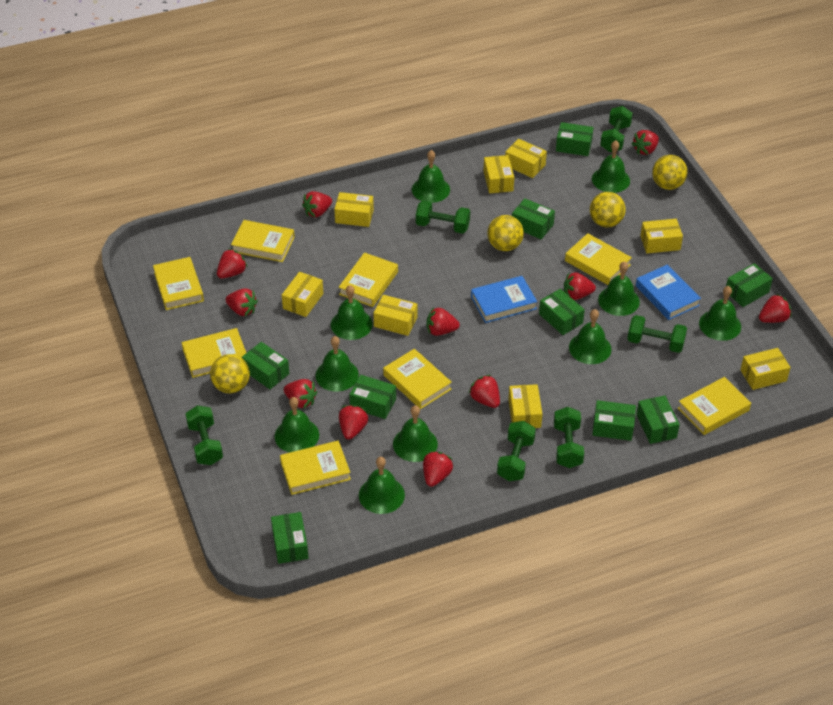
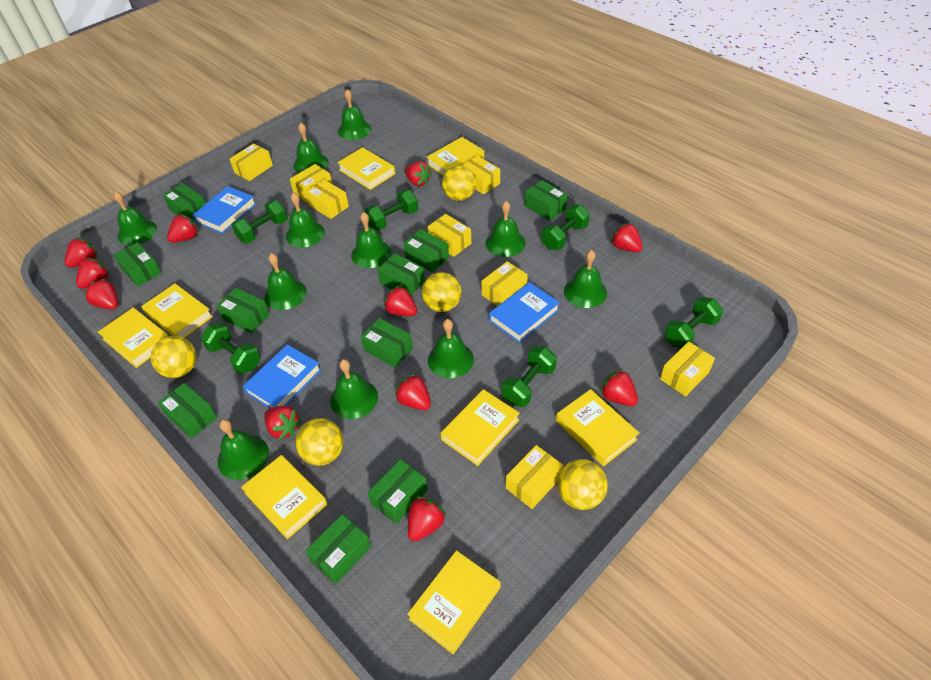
blue book: [471,276,537,323] [636,264,701,320] = 2 -> [193,186,256,233] [243,344,321,408] [489,282,560,343] = 3
green bell: [275,397,319,452] [316,336,359,392] [331,285,373,340] [359,457,405,514] [393,405,438,462] [412,150,450,203] [569,309,611,364] [592,140,630,193] [598,261,640,316] [699,286,741,341] = 10 -> [114,191,157,246] [218,419,269,480] [264,253,307,310] [286,192,325,247] [293,123,329,173] [330,359,378,419] [338,89,371,140] [351,212,391,268] [428,319,474,378] [485,201,526,257] [564,250,607,308] = 11
green box: [242,342,289,389] [271,512,309,564] [349,375,396,419] [512,198,555,239] [539,289,585,335] [556,122,594,156] [592,400,636,441] [636,396,680,444] [726,263,773,307] = 9 -> [114,242,162,287] [158,383,217,439] [163,184,205,220] [216,288,270,333] [305,514,371,584] [361,318,413,367] [368,459,428,524] [377,253,425,295] [404,229,449,272] [525,180,567,221] = 10
yellow ball: [210,354,250,393] [487,215,524,251] [590,192,626,227] [652,155,688,190] = 4 -> [151,336,197,378] [295,418,343,466] [422,272,462,312] [442,166,476,201] [557,459,608,510] = 5

